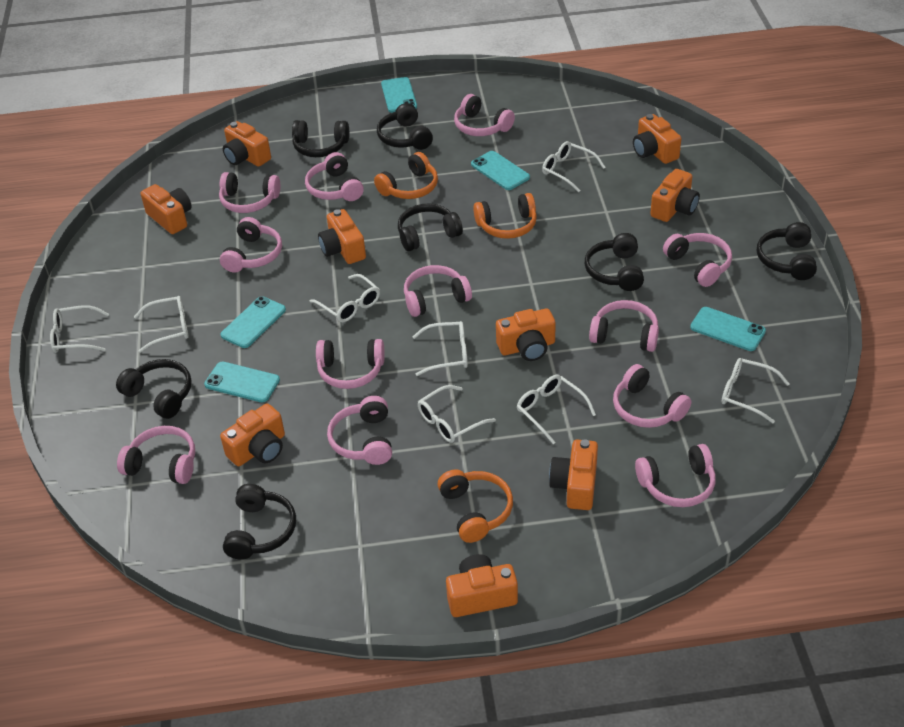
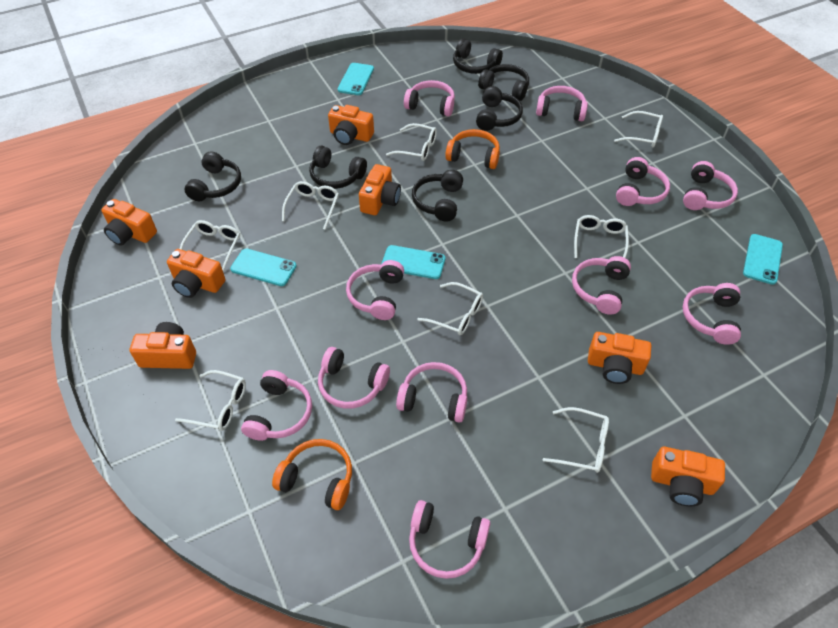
black headphones: [116,359,192,419] [223,484,296,560] [292,120,349,157] [377,103,433,150] [398,204,463,251] [585,233,644,291] [757,222,817,280] = 7 -> [185,151,241,201] [309,146,367,189] [412,170,463,221] [453,38,503,74] [476,86,523,131] [478,64,529,101] = 6
orange camera: [141,184,192,234] [220,403,285,466] [223,121,271,167] [318,209,366,264] [446,554,518,617] [496,308,556,361] [549,439,598,510] [633,114,681,164] [650,169,700,222] = 9 -> [101,199,157,246] [130,322,196,369] [167,249,225,298] [328,105,374,145] [359,164,401,215] [588,332,651,384] [651,447,725,506] = 7
orange headphones: [374,152,438,199] [438,469,513,543] [473,193,537,239] = 3 -> [272,439,352,510] [445,129,500,169] = 2
pink headphones: [117,426,195,484] [219,172,281,213] [220,217,282,273] [305,152,364,201] [316,339,385,389] [327,396,392,465] [404,265,472,317] [454,94,515,136] [589,300,659,352] [613,364,691,428] [635,444,716,507] [663,233,732,287] = 12 -> [241,370,312,441] [318,347,390,409] [346,260,404,320] [396,362,467,423] [404,80,455,117] [409,500,491,579] [536,86,588,121] [572,256,631,315] [616,157,670,206] [682,283,741,345] [683,161,738,210] = 11
turquoise phone: [204,362,280,403] [220,296,286,348] [381,77,417,113] [471,151,530,190] [690,307,766,351] = 5 -> [230,248,297,286] [338,63,374,95] [381,245,445,279] [743,234,783,285] = 4

